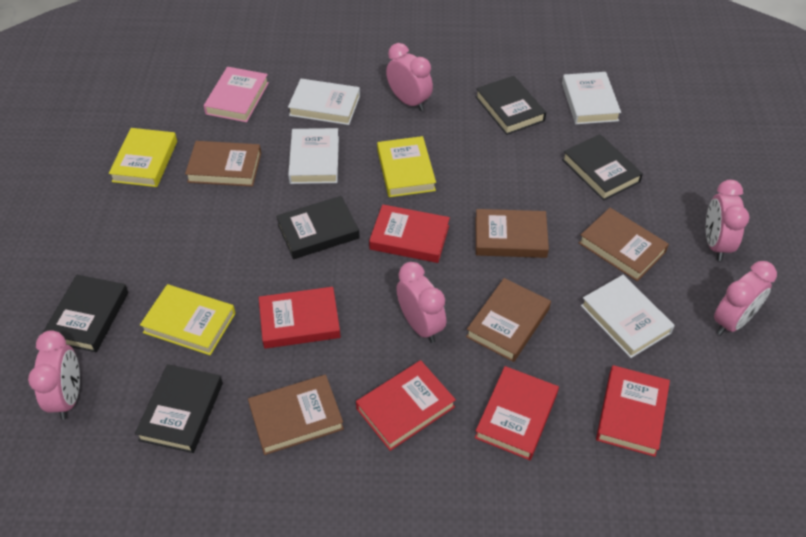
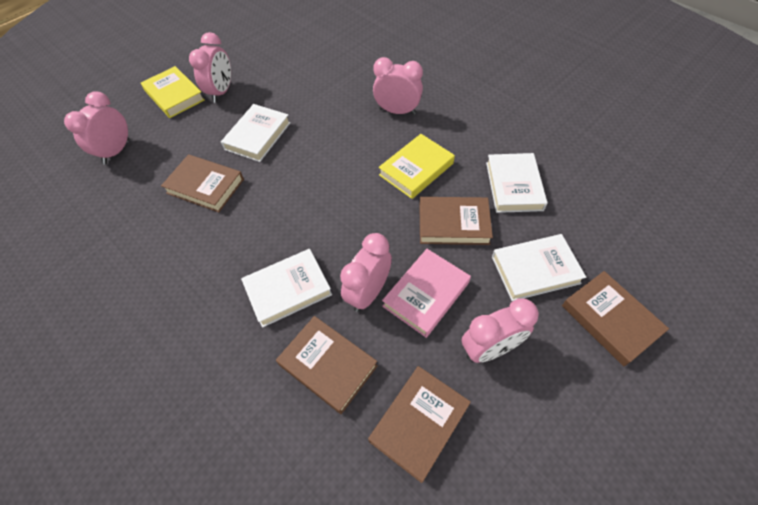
black book: [42,275,128,352] [135,364,223,453] [276,196,360,259] [476,76,546,135] [562,134,643,201] = 5 -> none = 0
red book: [259,287,341,349] [356,360,456,451] [369,204,450,263] [475,366,559,460] [596,365,670,457] = 5 -> none = 0
yellow book: [109,128,177,187] [140,284,236,355] [377,136,436,197] = 3 -> [141,66,205,118] [378,134,455,199] = 2

